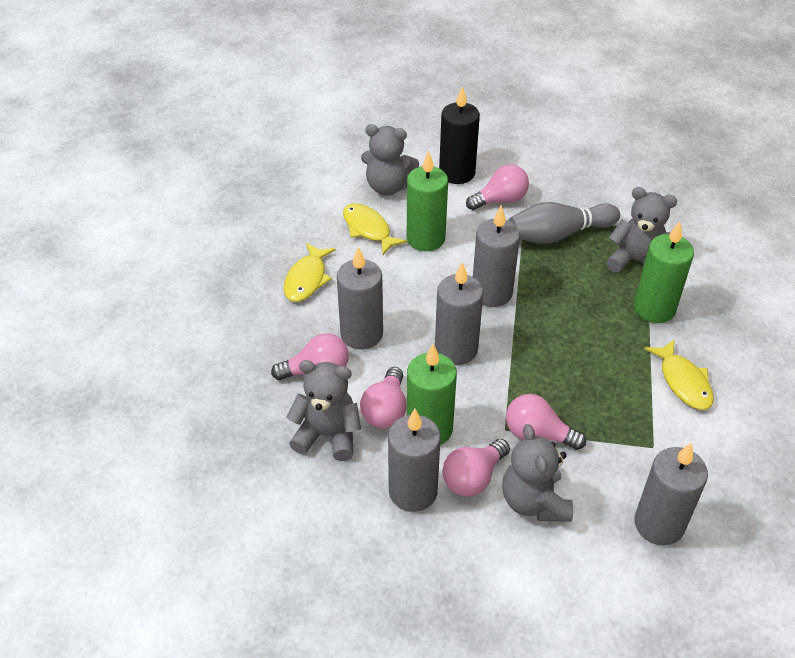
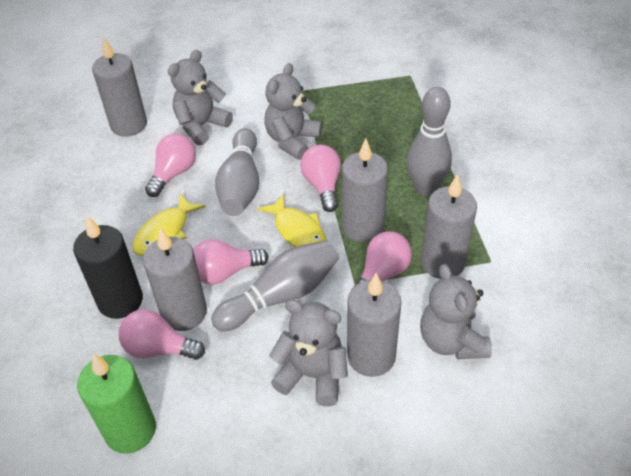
green candle: [407,150,448,251] [407,344,457,445] [634,221,694,323] = 3 -> [77,353,156,454] = 1
grey bowling pin: [508,202,620,244] = 1 -> [211,240,339,331] [215,128,259,216] [407,87,452,196] = 3
yellow fish: [283,243,335,302] [343,203,407,255] [644,339,714,410] = 3 -> [133,194,205,256] [257,194,326,247] = 2

